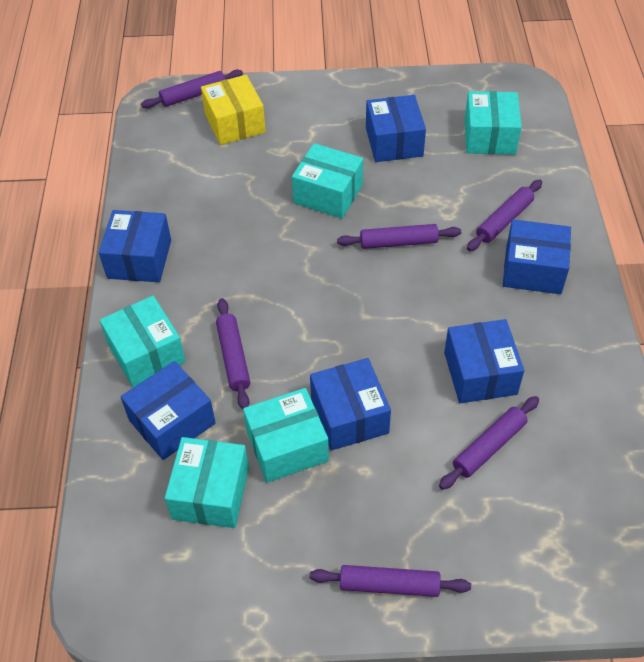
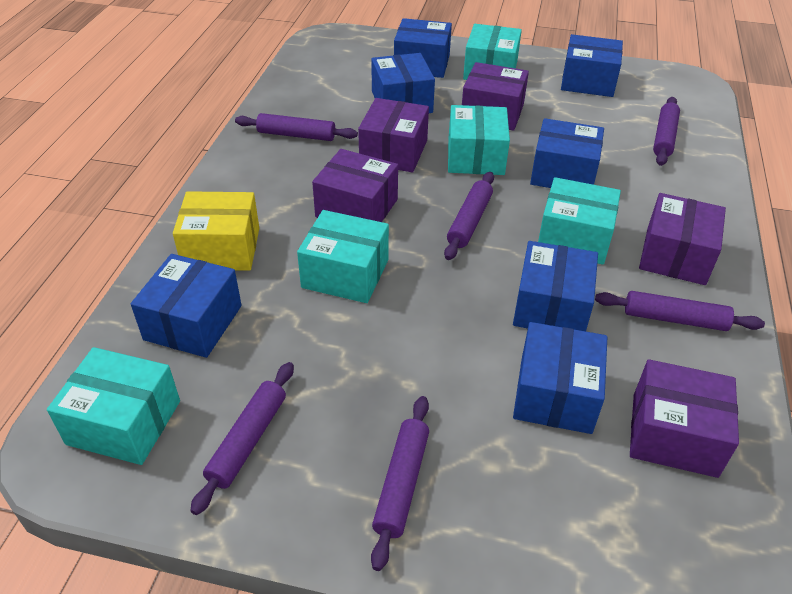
blue box: [99,210,171,282] [121,361,216,460] [310,358,391,451] [366,95,426,162] [444,319,524,403] [503,219,571,294] = 6 -> [131,254,242,358] [371,53,435,113] [394,18,452,78] [513,241,598,331] [513,322,607,434] [530,118,604,188] [561,34,623,97] = 7
purple box: none = 0 -> [312,149,398,222] [358,98,429,172] [462,62,529,131] [630,359,739,478] [639,193,726,285] = 5

